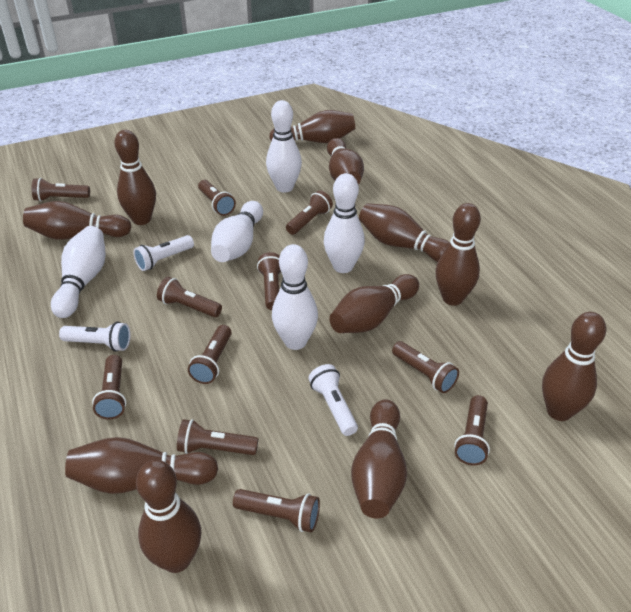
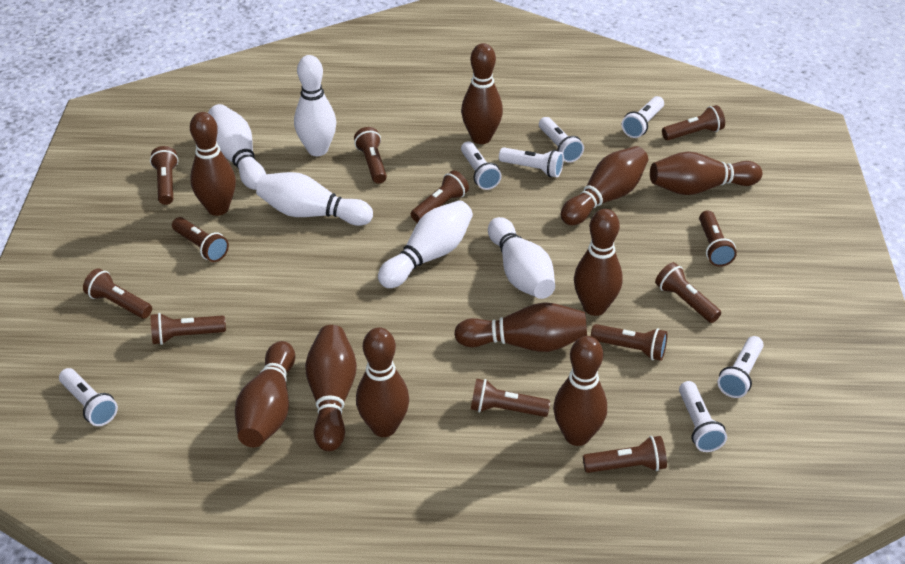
brown bowling pin: [23,201,131,240] [65,437,218,494] [114,130,156,225] [136,460,201,573] [269,110,355,143] [327,138,364,184] [329,274,419,333] [351,399,407,519] [359,203,450,262] [435,203,481,306] [542,312,606,421] = 11 -> [190,112,236,216] [235,341,295,447] [305,325,357,451] [356,327,409,437] [454,302,587,352] [461,43,503,144] [553,336,607,446] [561,146,648,225] [574,209,623,316] [650,152,762,195] = 10
brown flashlight: [32,178,90,201] [92,355,126,420] [157,277,222,317] [177,419,258,455] [188,325,232,384] [198,180,236,216] [233,489,320,532] [257,252,281,310] [286,190,333,235] [392,341,459,393] [454,395,490,466] = 11 -> [83,268,152,319] [150,146,178,205] [151,313,226,345] [172,217,229,262] [354,127,387,184] [411,170,469,223] [471,379,550,417] [583,436,667,473] [591,324,668,361] [655,262,721,323] [662,105,725,140] [699,210,737,267] = 12
white flashlight: [59,322,131,352] [133,235,194,271] [309,364,358,436] = 3 -> [59,368,118,426] [461,141,502,190] [499,147,564,177] [539,117,584,163] [621,96,664,138] [679,381,727,452] [717,336,764,398] = 7

